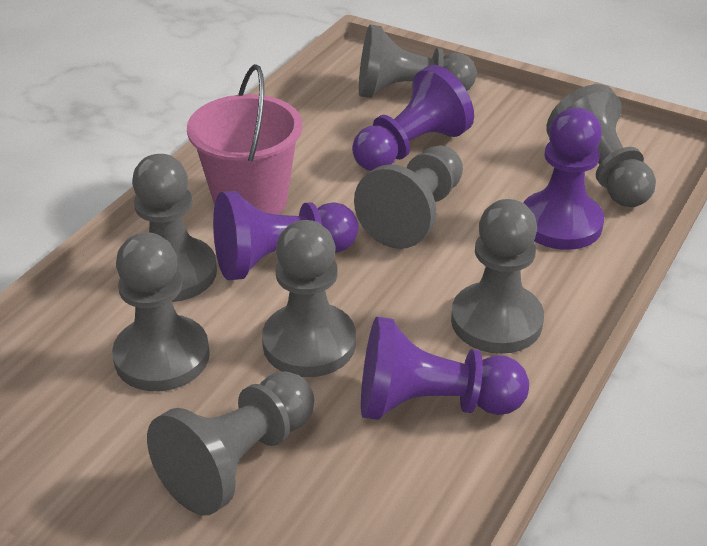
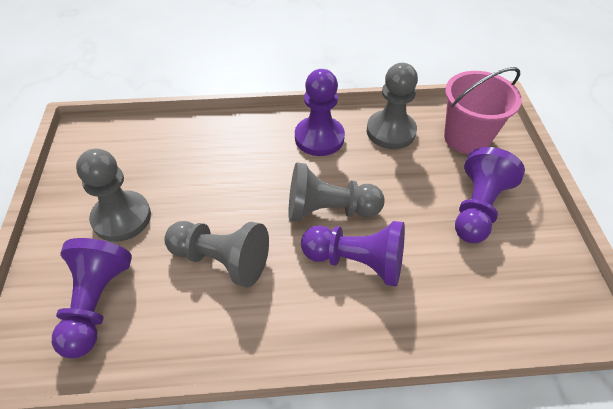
grey pawn: [112,232,210,391] [132,154,217,302] [147,371,314,515] [262,220,356,377] [354,145,463,249] [359,25,477,98] [451,199,544,354] [547,84,656,207] = 8 -> [76,148,151,242] [164,221,269,288] [288,163,385,222] [367,63,418,149] = 4

